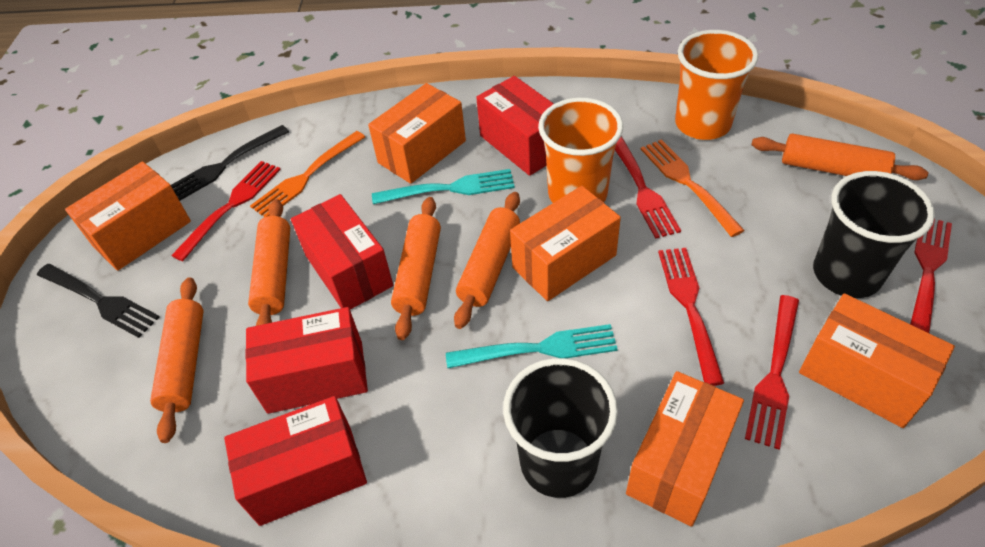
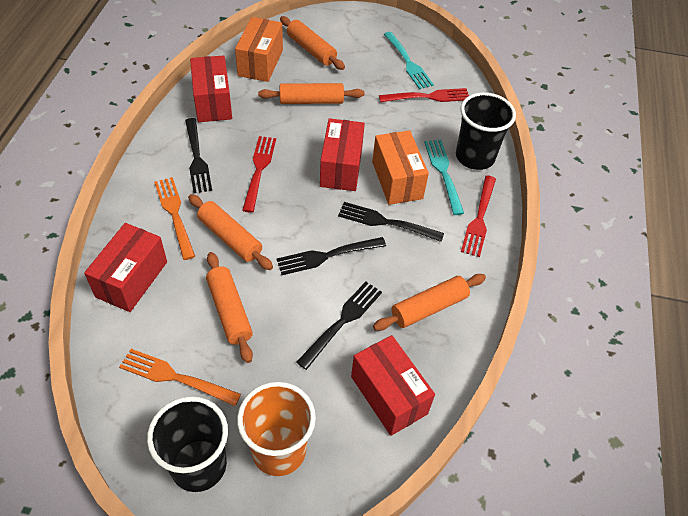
black fork: [37,264,159,338] [171,125,289,201] = 2 -> [185,118,212,193] [277,237,386,275] [296,281,382,370] [338,202,444,242] = 4
orange box: [65,161,191,271] [368,83,466,184] [510,186,621,301] [626,371,744,527] [799,293,955,428] = 5 -> [235,17,283,82] [372,130,429,205] = 2
orange cup: [538,98,623,203] [675,30,758,140] = 2 -> [237,382,316,476] = 1
red fork: [171,161,281,261] [615,136,681,239] [658,248,724,386] [745,295,799,449] [910,219,952,333] = 5 -> [242,136,276,213] [379,88,469,102] [461,175,496,257] = 3

